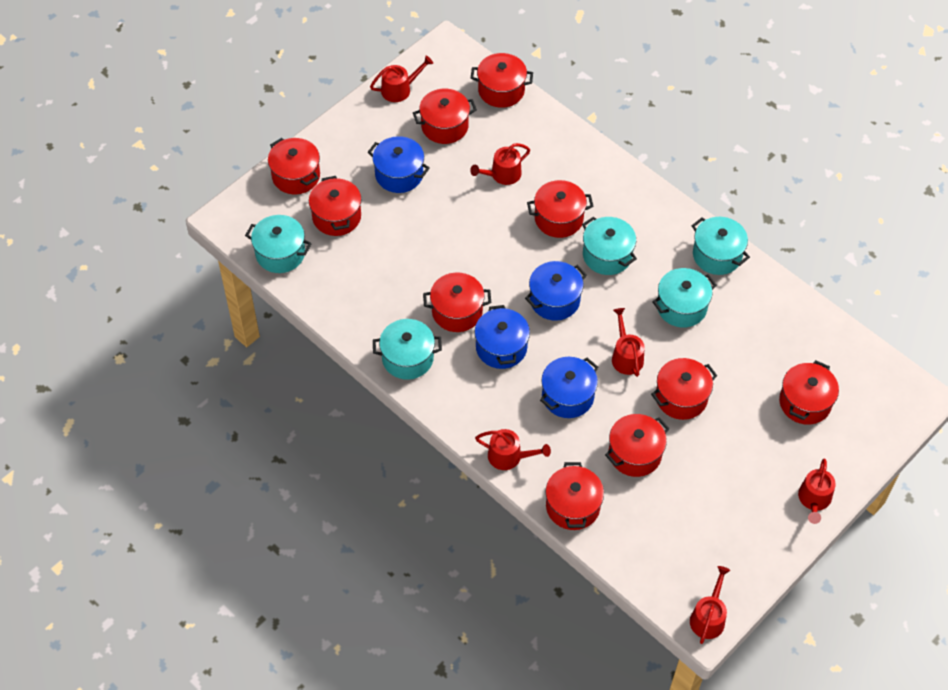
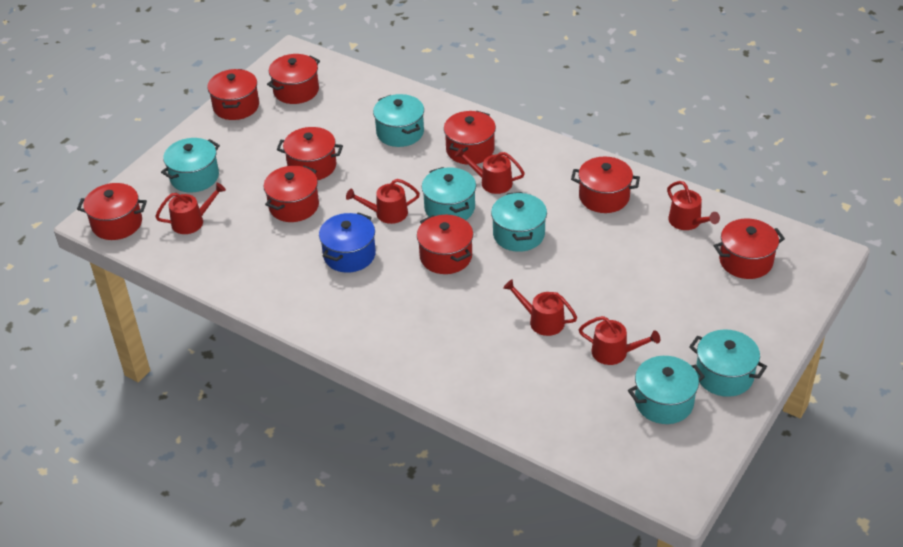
blue pot: [368,136,430,193] [475,305,530,369] [525,261,587,321] [540,357,598,418] = 4 -> [319,212,376,273] = 1
red pot: [268,138,320,194] [309,176,361,236] [413,89,477,144] [423,273,491,332] [471,53,533,108] [527,180,594,238] [546,462,604,530] [605,414,670,477] [651,358,717,420] [779,360,839,425] = 10 -> [77,183,147,240] [207,69,259,120] [264,166,319,222] [267,54,320,104] [276,127,343,180] [417,215,473,274] [444,111,496,165] [571,157,640,213] [714,218,785,279] = 9
turquoise pot: [245,215,312,273] [373,319,442,380] [582,217,637,275] [652,268,717,328] [692,217,750,275] = 5 -> [161,138,220,192] [373,94,424,147] [422,167,476,220] [491,192,547,252] [628,356,705,424] [689,329,767,397] = 6

